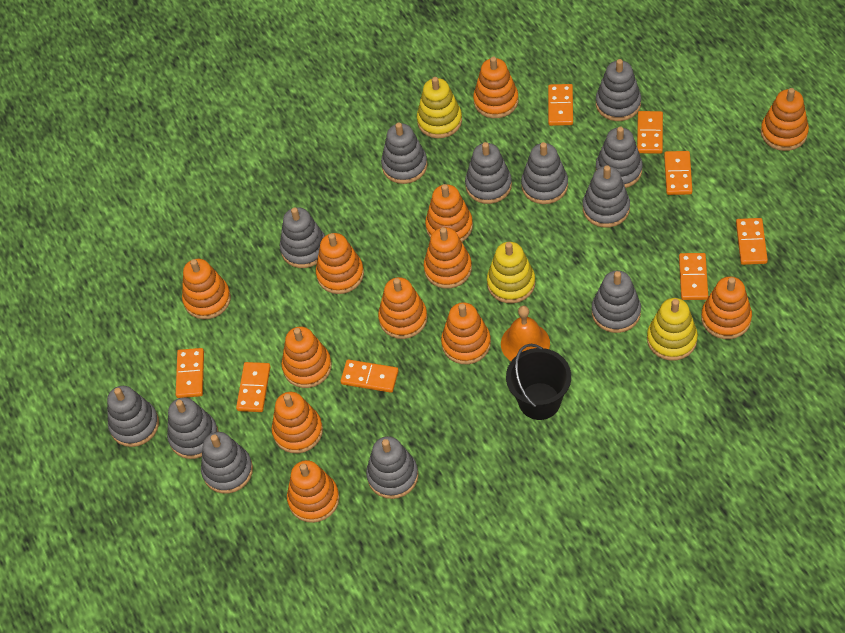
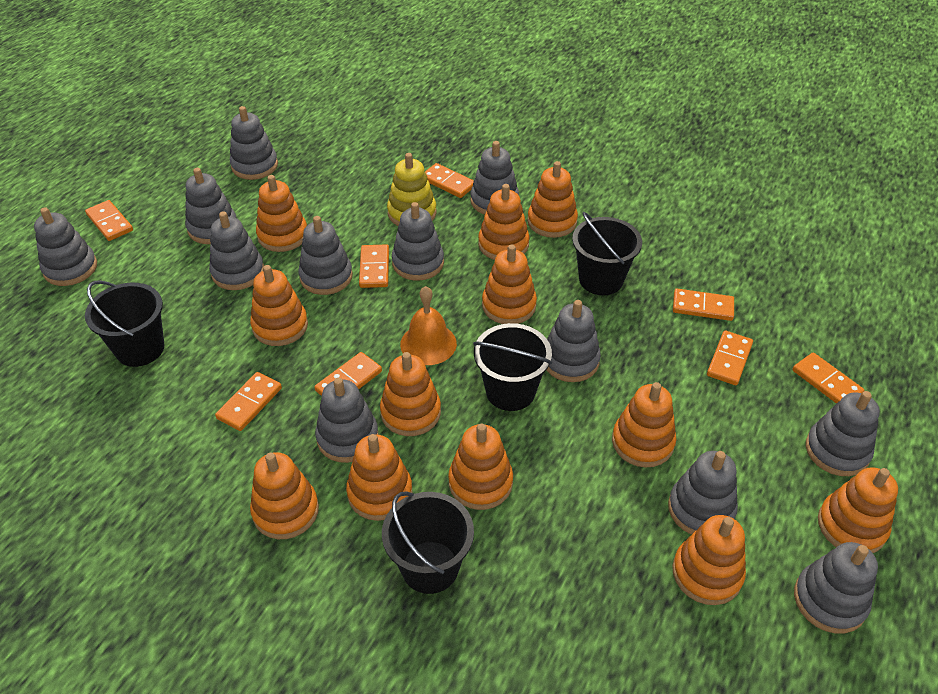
black bucket: [506,344,571,420] = 1 -> [85,280,164,367] [382,491,474,594] [473,323,552,411] [572,212,642,295] = 4
yellow stacking toy: [417,77,462,138] [487,242,535,303] [647,298,698,361] = 3 -> [387,153,437,226] = 1

